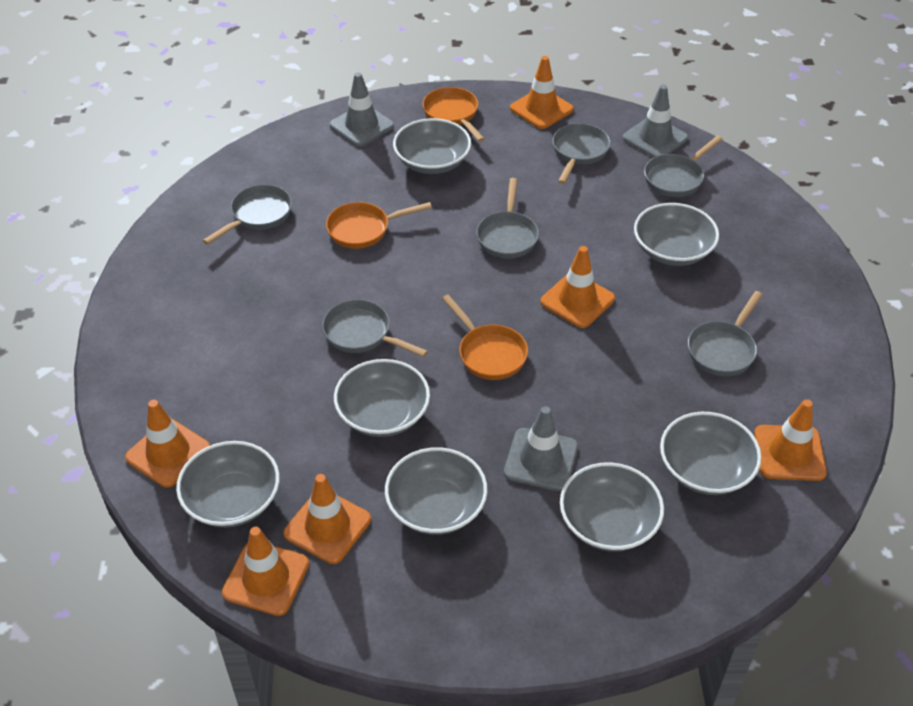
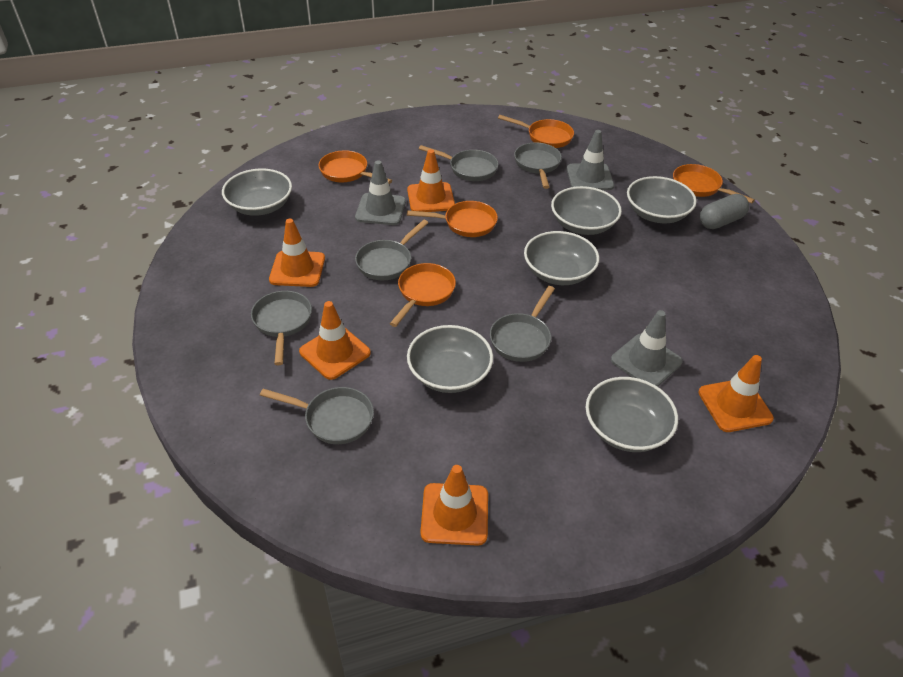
grey bowl: [176,441,280,528] [334,359,430,437] [385,447,488,535] [393,118,471,174] [560,462,664,552] [634,203,719,266] [660,412,762,495] = 7 -> [222,169,292,216] [407,325,493,393] [524,231,599,285] [551,186,622,235] [586,377,678,452] [627,176,697,223] = 6
grey capsule: none = 0 -> [700,194,749,229] = 1
orange pan: [326,202,432,249] [423,87,485,142] [442,295,528,380] = 3 -> [319,150,392,184] [390,263,456,327] [407,201,498,237] [498,115,574,148] [673,164,755,203] = 5
orange traffic cone: [125,400,210,488] [222,527,309,616] [284,474,371,564] [510,56,574,129] [541,246,615,328] [754,399,827,481] = 6 -> [269,219,325,287] [299,301,371,380] [407,149,455,212] [420,465,488,546] [698,355,774,432] = 5

